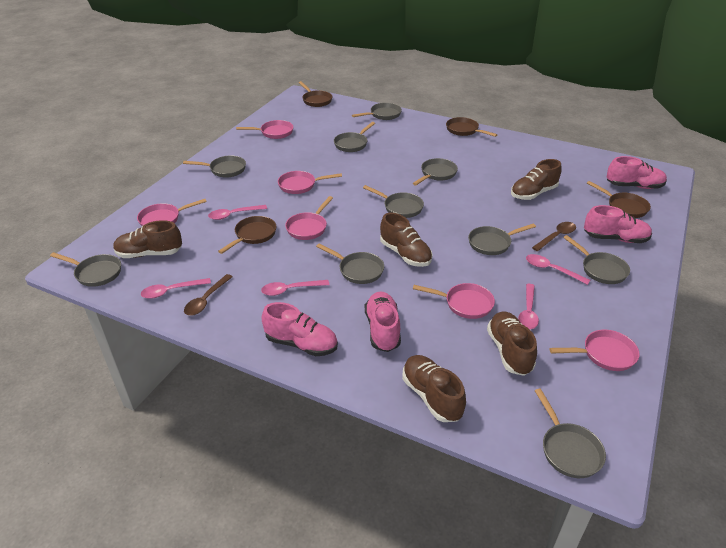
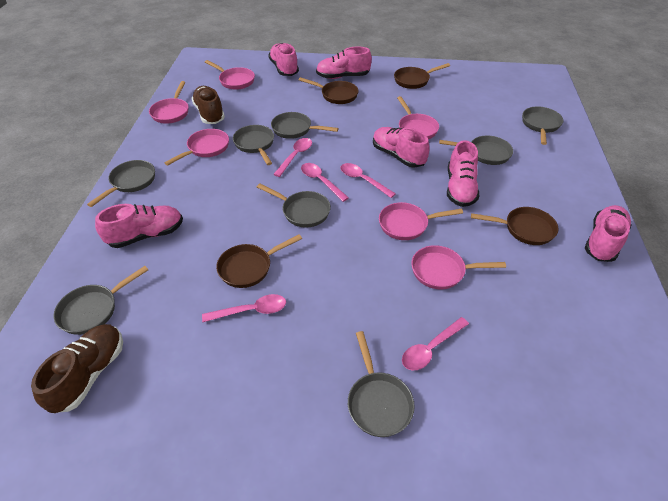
brown shoe: [113,220,182,258] [380,213,432,267] [402,355,466,422] [487,311,537,376] [511,159,562,200] = 5 -> [31,324,123,413] [191,86,225,124] = 2
brown spoon: [184,274,232,316] [532,222,576,251] = 2 -> none = 0
grey pan: [50,252,121,287] [183,156,246,177] [316,243,384,284] [334,122,375,152] [352,103,402,120] [363,185,424,218] [413,158,458,186] [468,223,536,255] [535,389,606,478] [563,235,630,284] = 10 -> [54,266,148,335] [87,160,155,207] [233,125,274,165] [257,183,331,228] [271,112,338,139] [348,331,415,437] [439,136,513,165] [522,107,563,145] = 8
pink shoe: [261,302,338,356] [365,292,401,352] [584,205,652,243] [607,156,667,189] = 4 -> [95,204,183,248] [268,43,299,76] [316,47,372,79] [373,127,429,168] [447,140,479,207] [585,205,632,262] = 6

